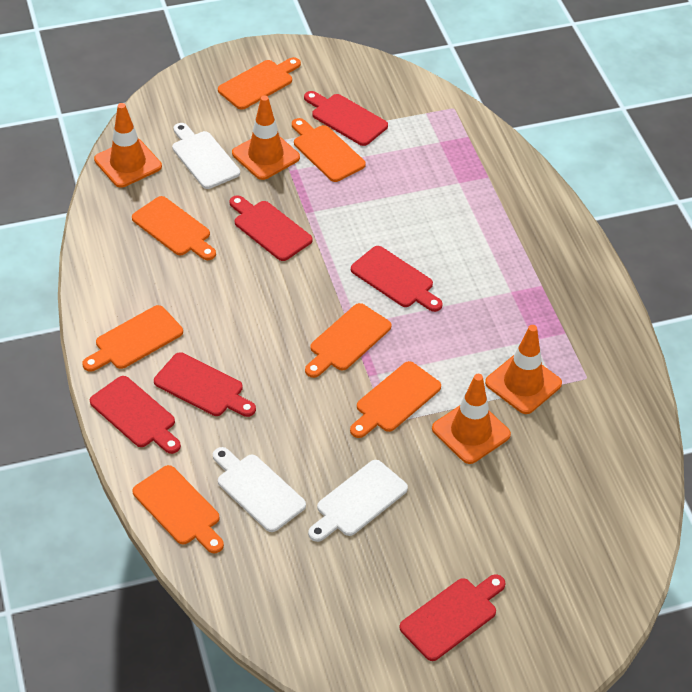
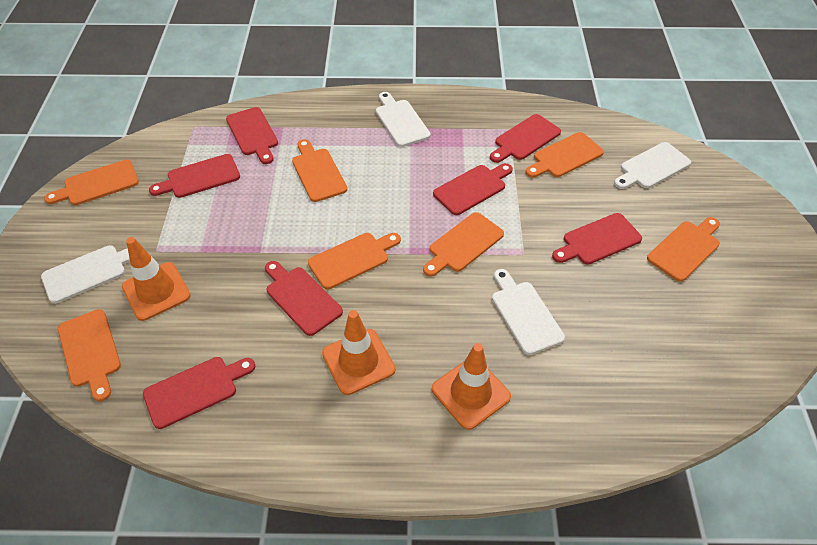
orange traffic cone: [94,103,162,188] [232,95,300,180] [432,374,511,464] [485,325,562,414] = 4 -> [122,237,191,321] [322,310,396,395] [432,343,511,430] = 3
red cutting board: [90,376,181,454] [154,352,256,417] [229,195,312,261] [304,91,388,146] [351,246,443,312] [399,574,505,661] = 6 -> [143,357,255,429] [149,154,240,198] [226,107,278,164] [265,261,343,336] [433,163,513,215] [490,114,561,163] [552,213,642,265] = 7
white cutting board: [172,123,240,189] [213,447,306,532] [308,460,408,542] = 3 -> [41,245,130,304] [376,92,431,147] [492,269,565,355] [614,142,691,189] = 4

